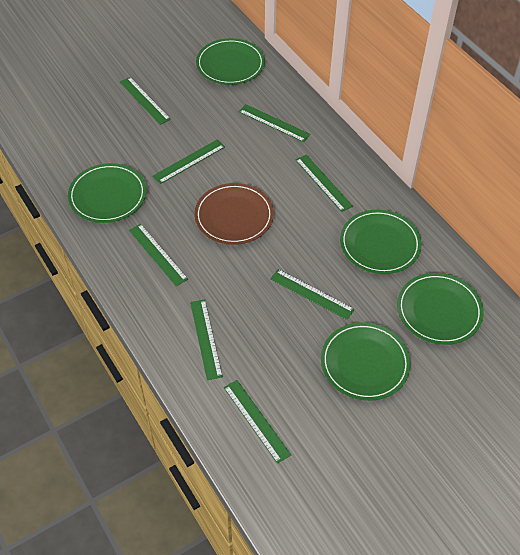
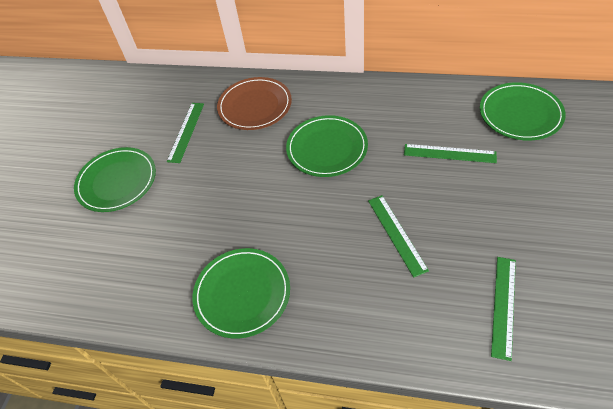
green plate: [68,163,146,223] [196,38,265,85] [321,322,411,401] [340,209,422,274] [397,273,484,345] = 5 -> [74,147,156,212] [192,248,290,339] [286,115,368,177] [480,82,566,141] = 4
green ruler: [120,77,171,125] [129,224,188,286] [153,140,225,184] [190,299,223,380] [224,380,291,464] [239,104,310,142] [270,269,355,320] [295,155,353,212] = 8 -> [167,103,204,163] [368,195,429,278] [404,144,497,163] [491,257,516,361] = 4

